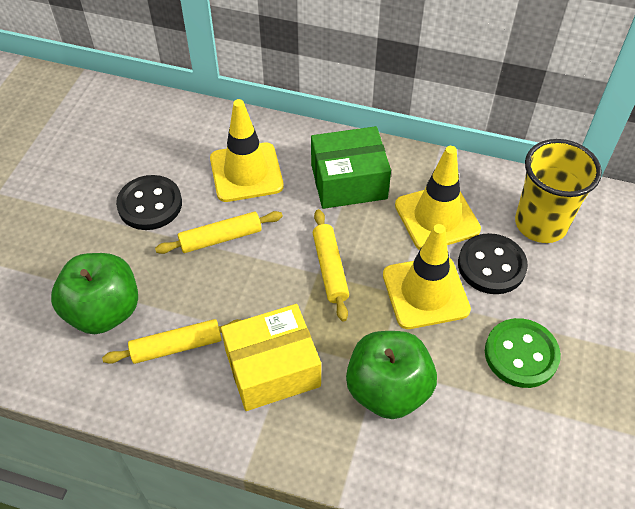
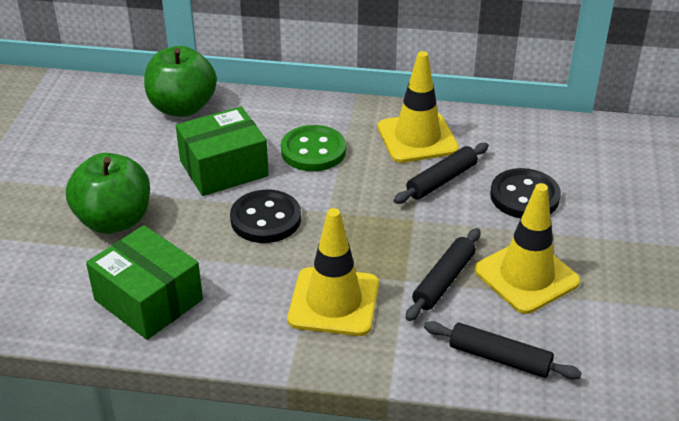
black rolling pin: none = 0 -> [393,143,489,204] [406,228,481,321] [424,321,582,380] = 3
green box: [311,126,391,209] = 1 -> [86,225,203,340] [176,106,269,196] = 2
yellow box: [221,304,321,411] = 1 -> none = 0
yellow cup: [515,139,602,243] = 1 -> none = 0
yellow rolling pin: [102,319,241,364] [155,211,283,254] [313,209,349,322] = 3 -> none = 0

